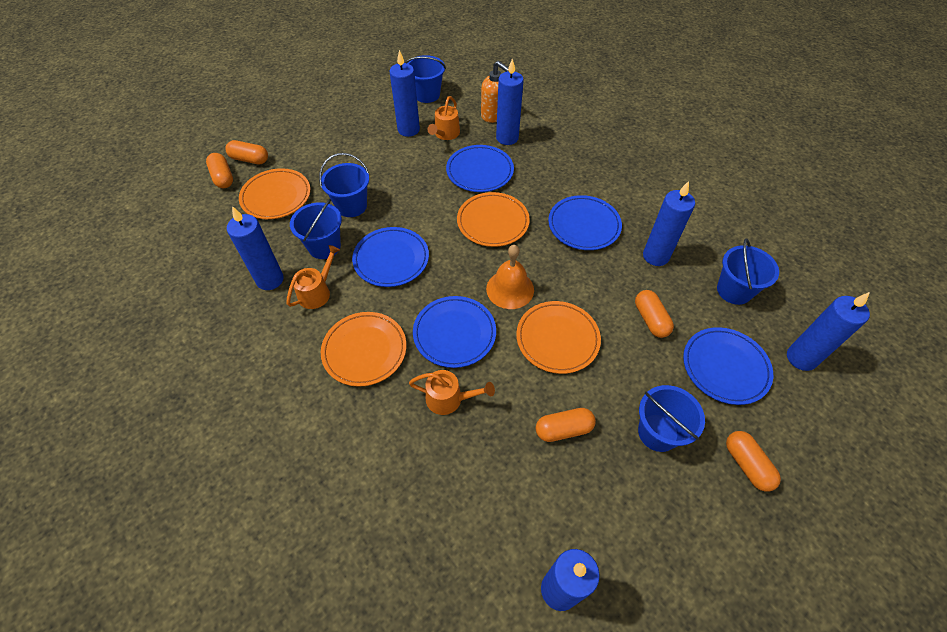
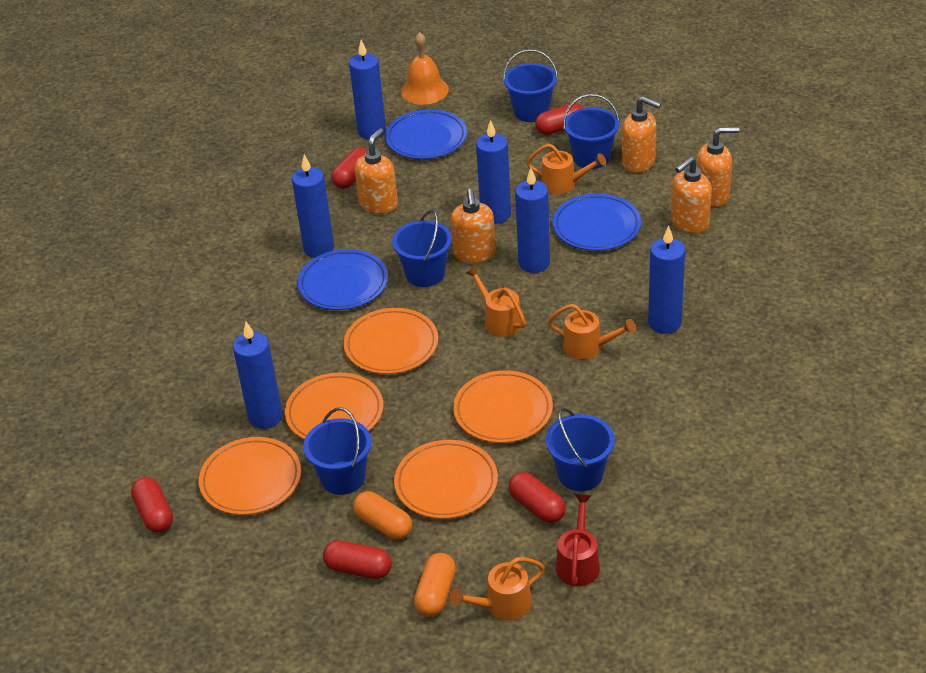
blue plate: [352,227,429,287] [413,296,496,368] [446,145,514,192] [548,195,622,250] [683,327,773,405] = 5 -> [298,249,388,310] [385,109,467,159] [552,193,641,251] = 3
orange capsule: [206,153,233,188] [225,140,268,164] [536,408,596,442] [635,290,674,338] [726,431,781,492] = 5 -> [353,491,412,540] [414,553,456,617] = 2
orange plate: [239,168,310,219] [321,312,406,387] [457,192,530,247] [516,301,601,374] = 4 -> [199,437,301,515] [285,372,383,440] [344,308,438,374] [394,440,498,519] [453,370,553,443] = 5
orange soap dispenser: [481,61,509,123] = 1 -> [355,128,398,214] [451,189,495,264] [622,96,661,173] [671,156,712,234] [697,127,739,207] = 5
orange watering can: [286,245,340,309] [409,370,495,415] [427,96,460,140] = 3 -> [449,557,545,620] [466,266,526,337] [526,144,606,194] [548,304,636,359] = 4
red capsule: none = 0 -> [131,477,173,533] [323,540,392,579] [331,148,368,189] [508,472,566,523] [535,103,583,135] = 5
red watering can: none = 0 -> [556,494,600,586] = 1

